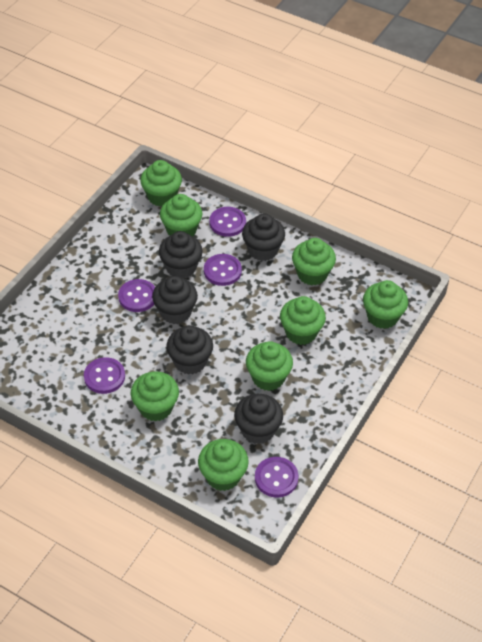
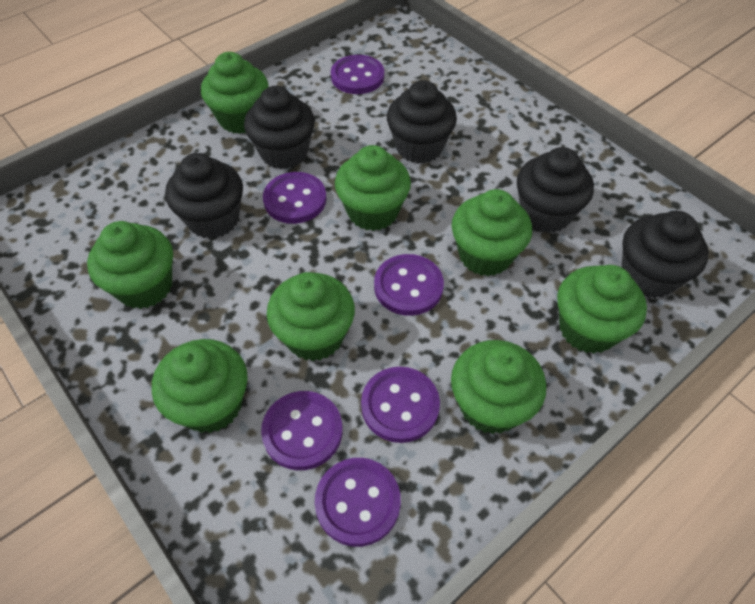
purple button: [84,357,125,394] [118,279,155,312] [204,254,242,286] [210,207,246,237] [255,457,298,498] = 5 -> [261,391,342,470] [263,172,326,224] [315,458,401,547] [331,55,384,94] [361,367,440,443] [374,254,444,316] = 6

